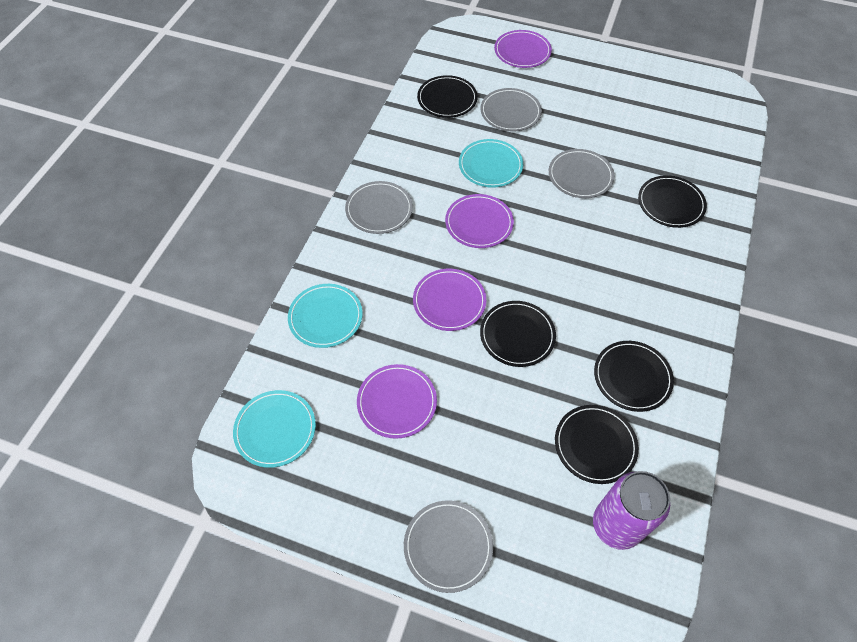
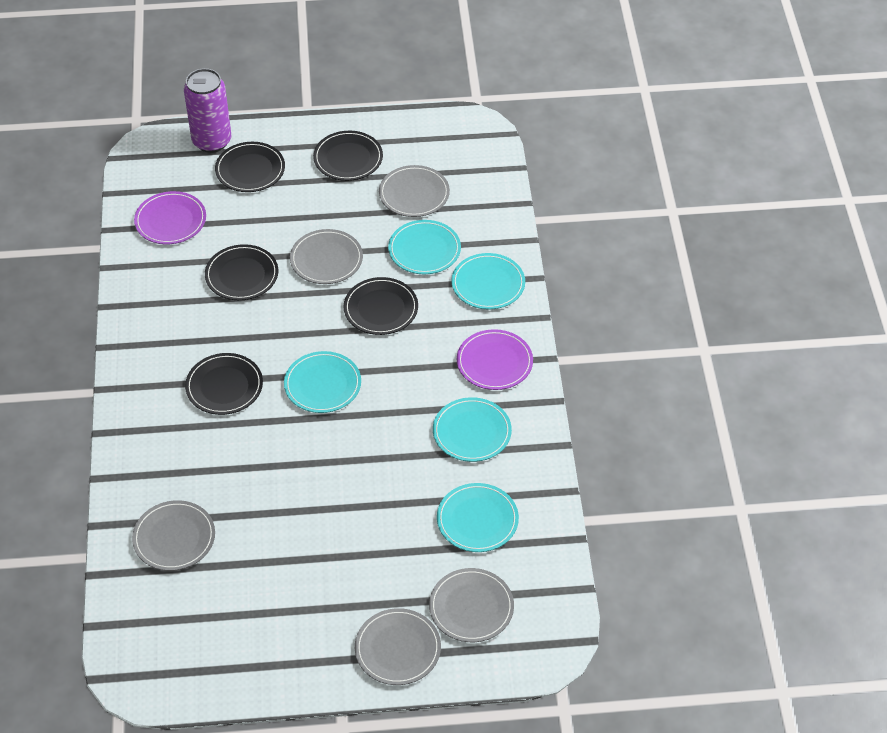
grey plate: [345,181,413,234] [404,500,493,593] [480,88,542,131] [549,149,614,198] = 4 -> [132,500,215,571] [290,229,363,284] [355,608,441,685] [379,165,450,217] [429,568,514,642] = 5
purple plate: [357,364,437,439] [413,269,486,331] [445,194,514,248] [494,30,552,68] = 4 -> [134,191,206,244] [457,329,533,390] = 2
turquoise plate: [233,390,316,468] [288,284,363,348] [459,139,523,188] = 3 -> [284,351,361,413] [388,220,461,274] [433,397,512,462] [437,483,519,552] [451,253,525,309] = 5

